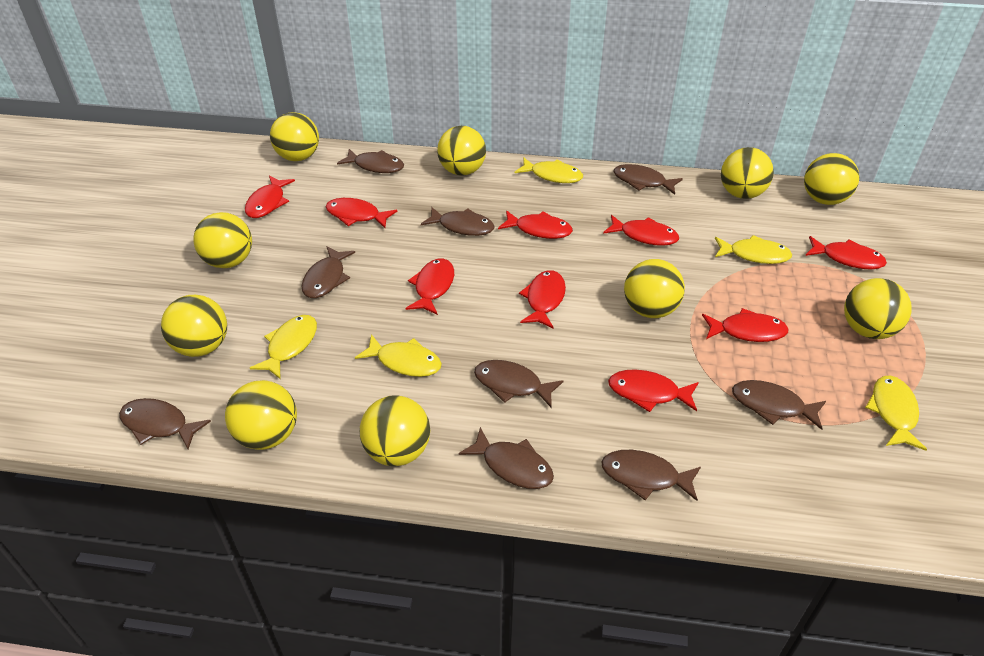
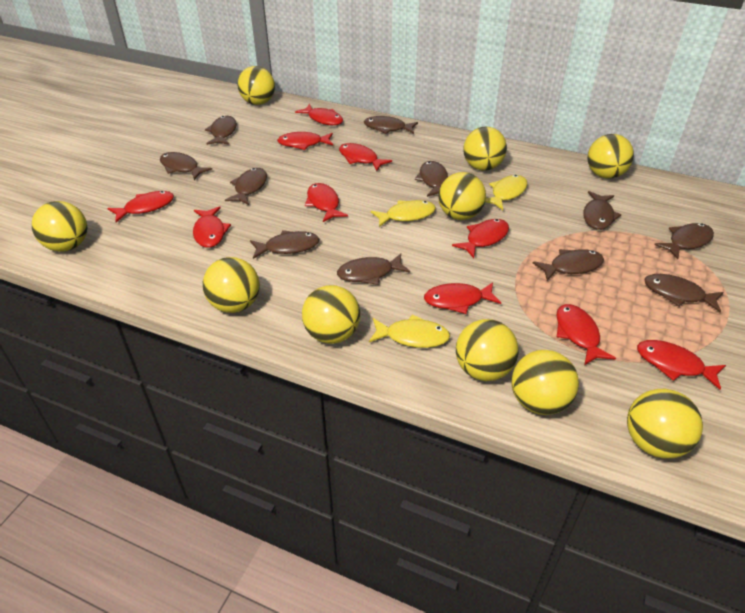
brown fish: [119,398,211,449] [301,246,355,298] [337,149,404,173] [421,207,495,236] [459,427,554,489] [474,360,563,407] [601,450,701,501] [614,164,683,195] [732,380,826,430] = 9 -> [160,152,212,180] [205,116,237,145] [225,168,267,205] [250,230,319,259] [337,254,410,285] [364,116,418,134] [415,161,448,197] [533,249,604,281] [583,191,621,230] [644,274,724,312] [654,223,714,259] = 11
red fish: [245,175,295,218] [326,198,397,228] [406,258,454,315] [498,210,573,239] [519,270,566,329] [603,215,679,246] [608,369,699,412] [702,308,789,342] [805,236,887,269] = 9 -> [107,191,174,222] [193,206,231,248] [277,132,333,150] [295,104,343,125] [305,183,348,222] [339,143,392,171] [424,282,501,314] [452,219,509,258] [556,304,616,365] [637,340,726,390] = 10
yellow fish: [250,315,317,380] [355,334,442,377] [514,157,583,183] [715,235,792,264] [865,376,927,451] = 5 -> [369,314,450,348] [371,200,436,227] [485,175,527,210] = 3

